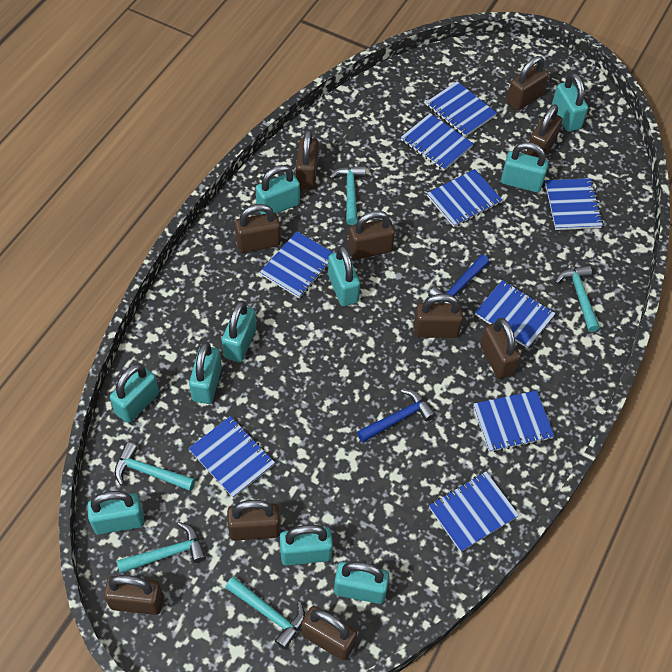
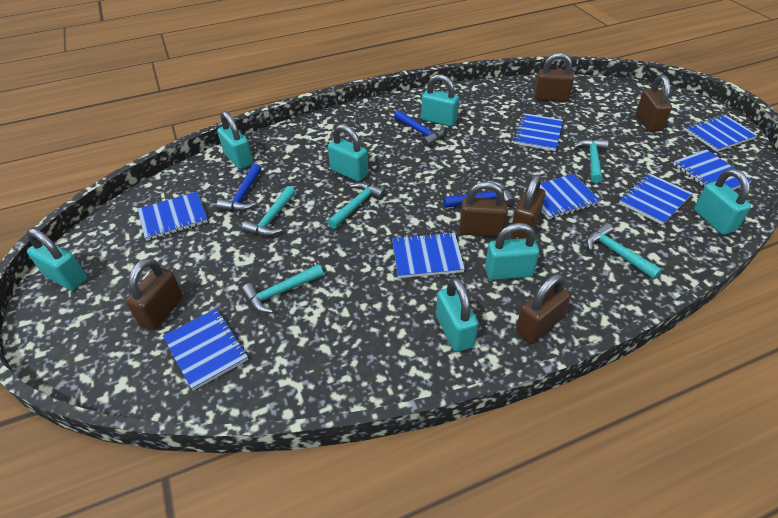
blue hammer: [357,389,436,442] [428,255,489,310] = 2 -> [217,164,261,212] [394,110,445,147] [443,181,515,208] = 3
blue notebook: [188,416,275,498] [260,231,333,298] [401,113,474,171] [426,81,497,137] [427,169,502,227] [429,472,519,552] [473,390,554,452] [475,280,556,349] [545,178,603,230] = 9 -> [138,192,208,241] [163,308,248,391] [392,232,465,278] [513,113,563,151] [524,174,601,219] [619,173,692,225] [673,149,752,190] [685,114,758,152] = 8
brown padlock: [104,575,164,615] [227,500,280,541] [235,204,281,253] [296,130,319,190] [301,606,357,660] [348,210,395,260] [414,294,463,338] [480,318,521,379] [507,56,549,111] [526,104,562,157] = 10 -> [126,258,183,330] [460,181,508,237] [511,174,545,239] [516,274,570,343] [535,53,574,102] [636,75,672,132] = 6
turquoise padlock: [87,491,144,535] [110,364,159,423] [189,342,222,404] [222,301,256,362] [255,165,300,214] [280,525,333,566] [328,246,360,306] [334,562,389,604] [501,142,548,192] [552,73,588,132] = 10 -> [26,228,87,290] [217,111,253,169] [328,124,368,182] [421,74,459,127] [436,277,478,352] [485,223,539,280] [694,169,751,235] = 7

